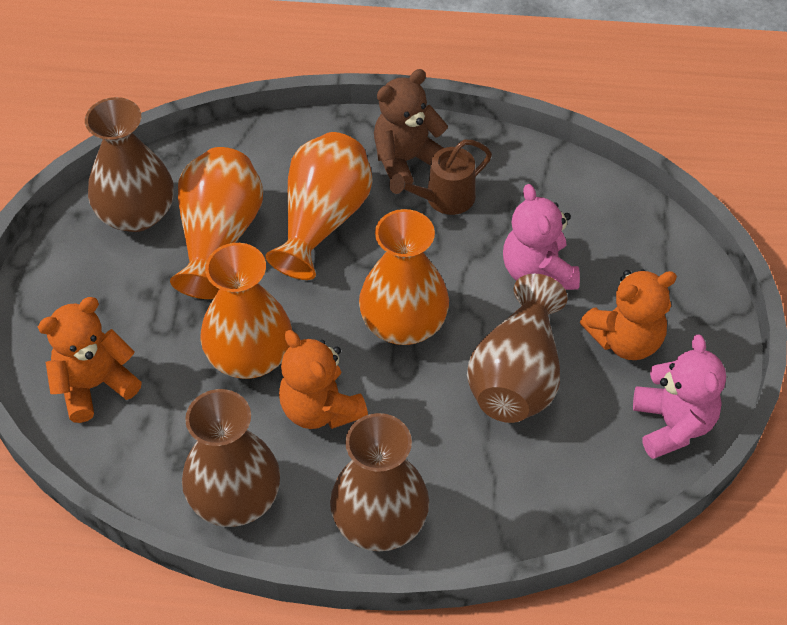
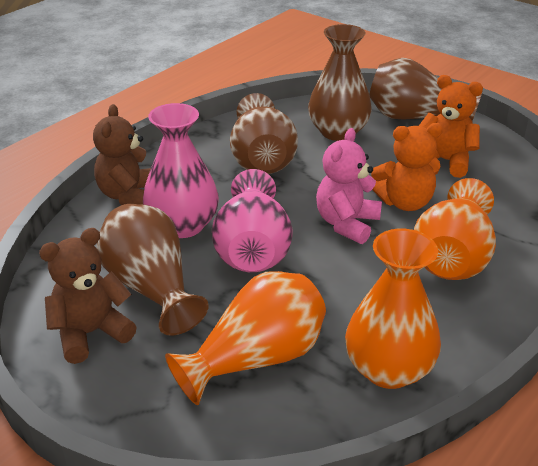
brown teddy bear: [374,69,448,190] = 1 -> [39,228,137,364] [93,104,151,205] = 2
brown watering can: [389,140,492,215] = 1 -> none = 0
orange teddy bear: [38,297,142,423] [279,330,368,429] [580,269,677,360] = 3 -> [371,123,443,211] [419,75,483,178] = 2
orange vase: [170,147,263,299] [200,243,292,379] [265,132,373,280] [359,209,449,345] = 4 -> [165,271,326,405] [345,229,441,389] [414,178,496,280] = 3
pink teddy bear: [503,184,580,290] [633,334,726,459] = 2 -> [316,128,382,244] = 1
pink vase: none = 0 -> [143,103,219,238] [212,169,293,272] = 2

